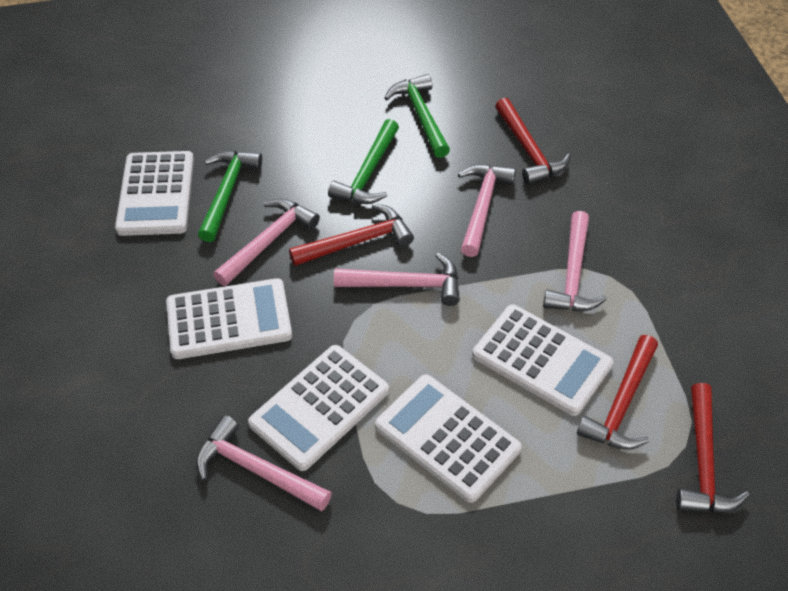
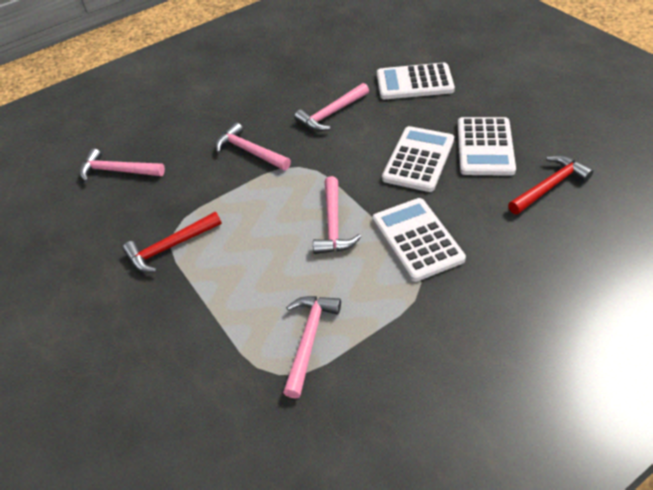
green hammer: [198,151,262,242] [328,119,399,204] [384,74,450,158] = 3 -> none = 0
red hammer: [289,204,414,266] [495,98,571,185] [577,335,658,450] [676,383,750,513] = 4 -> [123,212,222,273] [508,155,594,214] = 2
white calculator: [115,151,194,236] [166,278,292,359] [248,345,389,471] [375,374,522,503] [472,305,613,416] = 5 -> [373,198,466,282] [377,63,455,99] [382,126,454,192] [458,117,516,176] = 4

